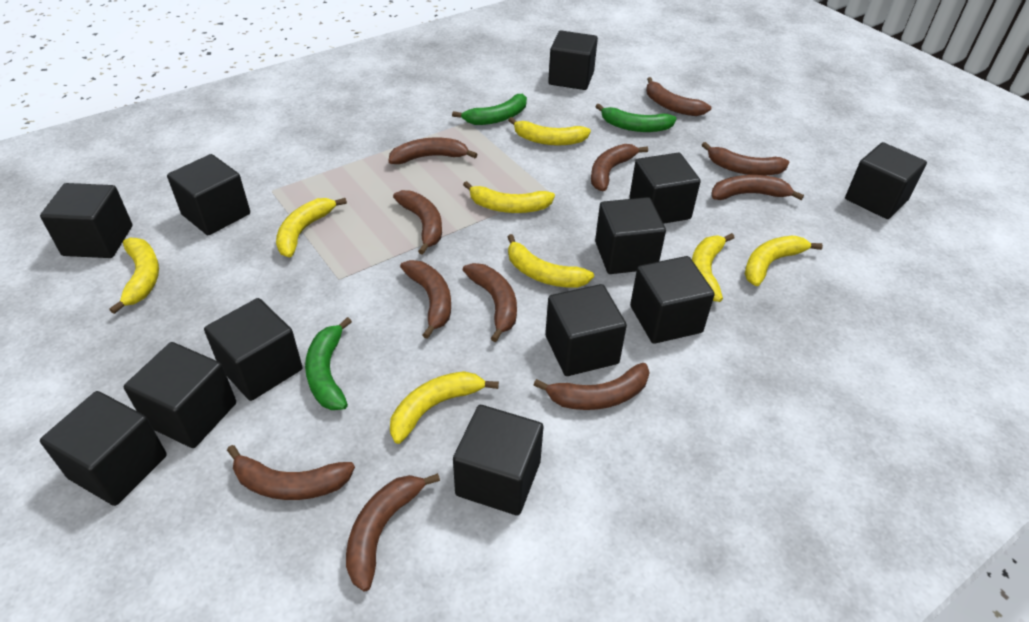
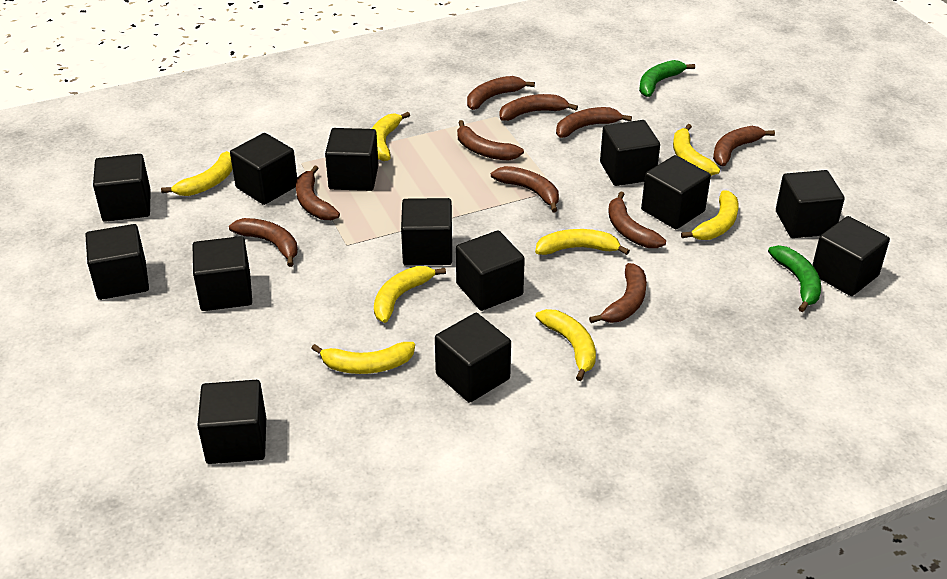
black cube: [40,183,132,258] [40,391,167,506] [124,342,236,448] [167,154,250,235] [204,298,302,401] [453,405,543,516] [545,284,627,376] [548,31,598,90] [595,197,666,274] [629,153,701,224] [630,256,715,344] [845,142,927,219] = 12 -> [85,224,149,300] [93,154,151,222] [192,236,252,311] [197,380,266,464] [230,133,297,205] [325,128,378,191] [401,198,452,266] [435,313,511,403] [456,230,525,311] [600,120,660,186] [641,155,711,229] [776,170,845,238] [813,216,890,296] = 13
brown banana: [227,445,355,500] [346,473,440,591] [389,138,477,164] [393,190,442,255] [400,260,451,339] [463,263,517,342] [534,363,650,410] [591,144,648,191] [646,77,711,116] [702,142,789,175] [711,175,804,200] = 11 -> [229,218,298,267] [296,166,340,220] [457,120,524,160] [467,76,535,110] [491,166,559,213] [499,94,578,121] [556,107,632,138] [589,263,647,323] [608,191,666,248] [713,126,775,166] = 10
green banana: [305,317,352,410] [452,94,527,125] [595,104,677,132] = 3 -> [639,60,695,97] [768,245,821,312] = 2

